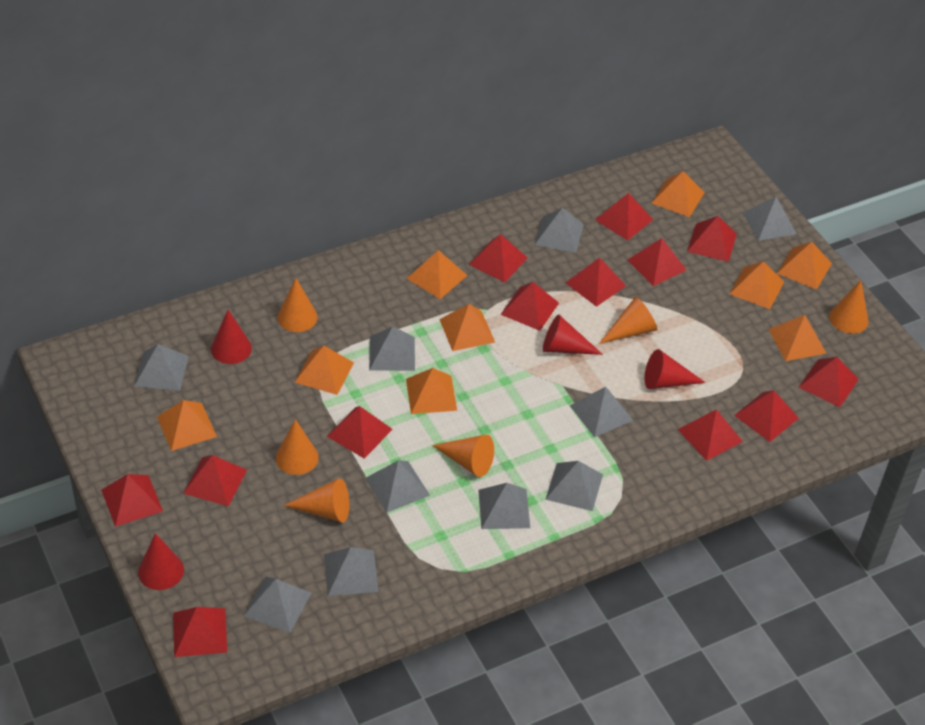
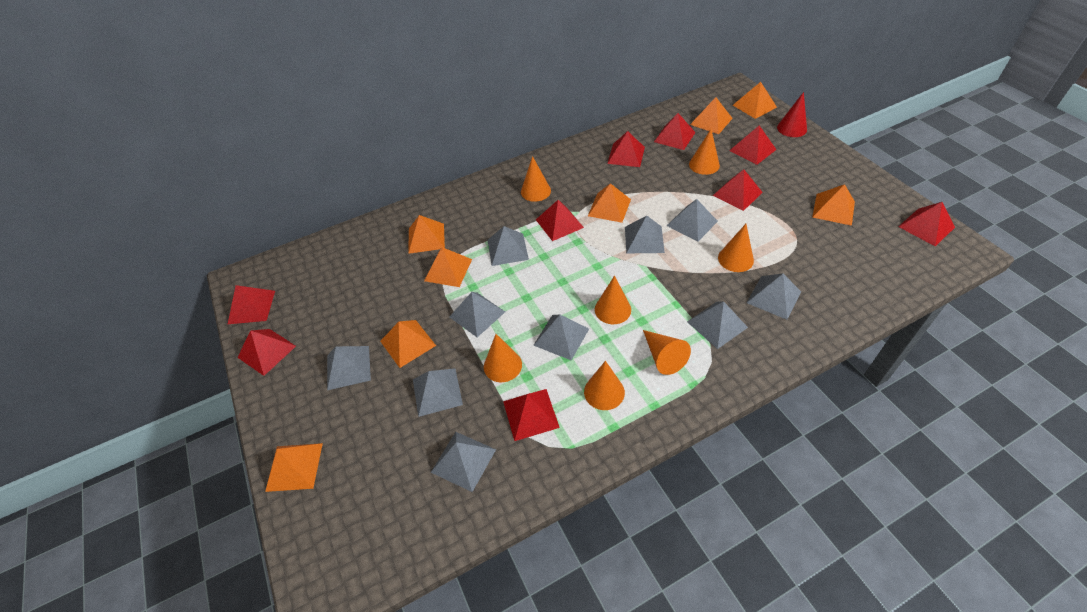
orange cone: [276,419,319,475] [278,278,318,332] [283,478,349,523] [432,434,494,477] [599,297,657,344] [829,281,868,334] = 6 -> [484,334,522,382] [521,156,551,202] [584,361,625,410] [595,275,631,324] [643,330,691,375] [689,129,720,175] [718,224,754,272] = 7
orange pyramid: [157,400,217,451] [295,346,354,395] [406,368,457,414] [407,250,467,299] [439,304,495,351] [652,171,705,217] [730,261,784,309] [768,315,826,361] [777,242,832,290] = 9 -> [265,443,323,492] [380,320,436,368] [408,215,445,254] [424,247,472,287] [588,183,631,223] [690,97,733,134] [733,82,777,119] [812,184,855,226] = 8
red cone: [138,533,184,590] [211,310,252,364] [543,315,603,355] [644,349,706,389] = 4 -> [777,92,807,137] = 1
red pyramid: [101,474,163,527] [173,607,227,657] [183,455,247,507] [327,406,393,459] [469,234,528,283] [500,282,559,331] [566,258,626,307] [595,193,653,241] [628,238,687,286] [677,409,743,461] [687,216,737,262] [734,390,799,442] [799,357,859,407] = 13 -> [228,285,275,324] [237,329,296,376] [503,389,560,441] [536,200,584,241] [607,131,645,167] [654,113,696,150] [713,169,763,211] [729,125,777,165] [898,202,955,246] = 9

